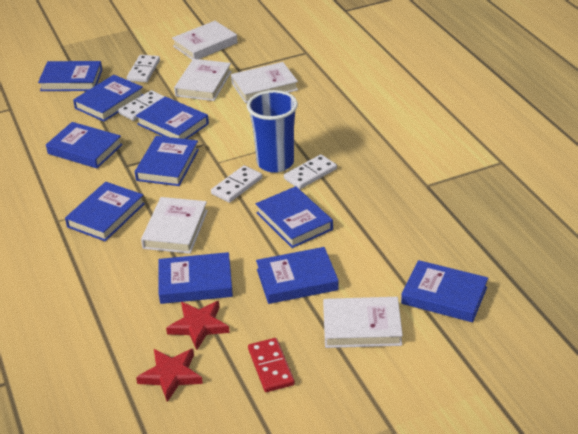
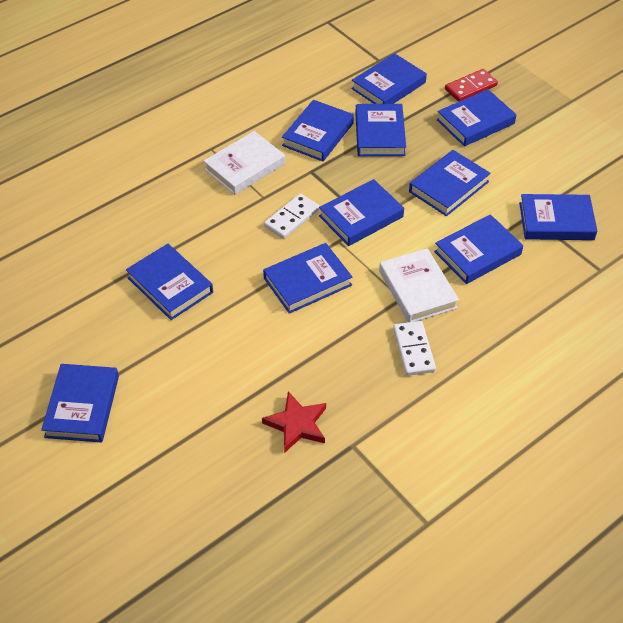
blue book: [38,61,102,91] [46,122,123,168] [65,182,145,242] [73,75,143,122] [135,136,199,186] [136,96,209,139] [158,252,233,304] [256,186,333,248] [256,247,339,304] [401,260,488,322] = 10 -> [41,364,119,443] [126,244,213,320] [263,243,352,314] [282,100,354,161] [319,179,404,246] [351,53,427,104] [355,104,406,156] [409,150,491,216] [434,214,523,284] [437,89,517,146] [519,194,597,240] = 11
blue cup: [247,90,298,173] = 1 -> none = 0
red star: [136,349,203,402] [166,301,230,350] = 2 -> [262,391,326,453] = 1
white book: [141,197,208,254] [172,21,238,60] [174,59,232,101] [231,62,298,103] [323,297,403,348] = 5 -> [204,131,285,195] [379,248,459,322] = 2
white domino: [118,90,165,121] [127,55,160,82] [211,165,262,203] [284,155,337,189] = 4 -> [264,193,320,239] [393,321,436,376] = 2

